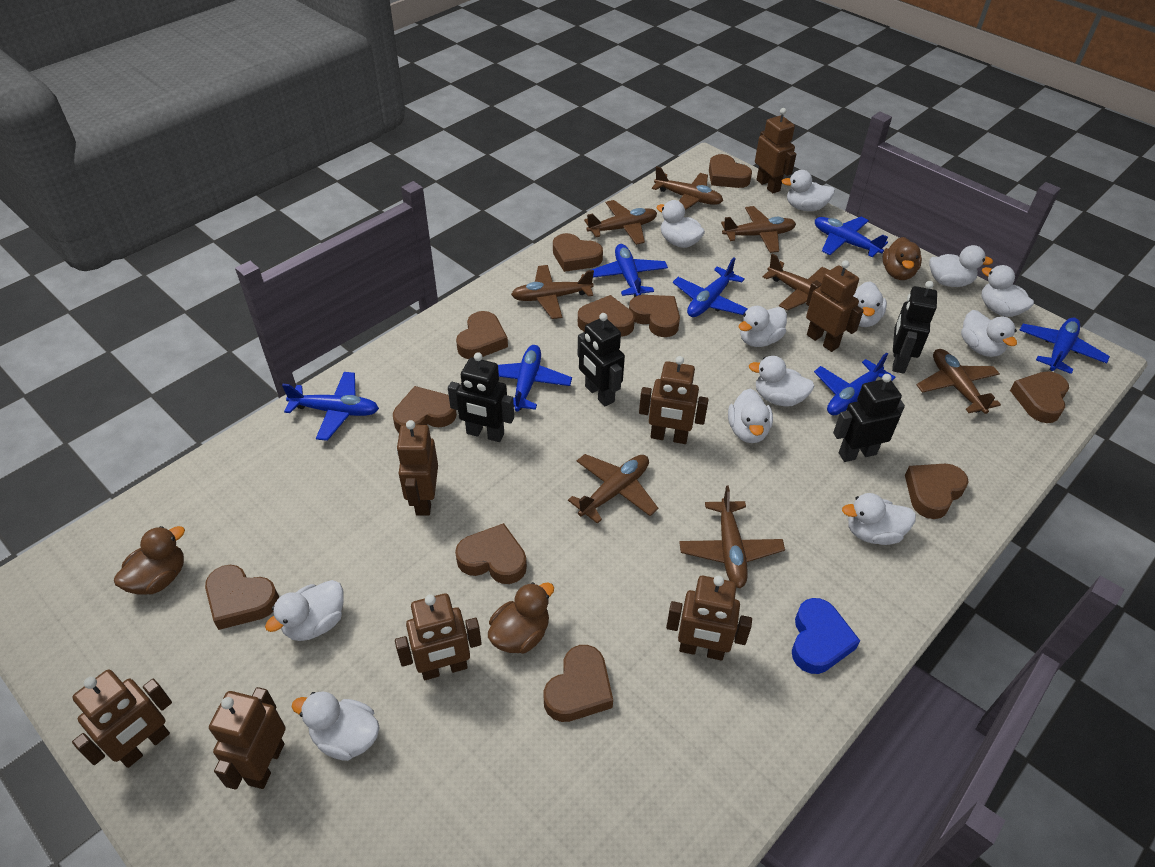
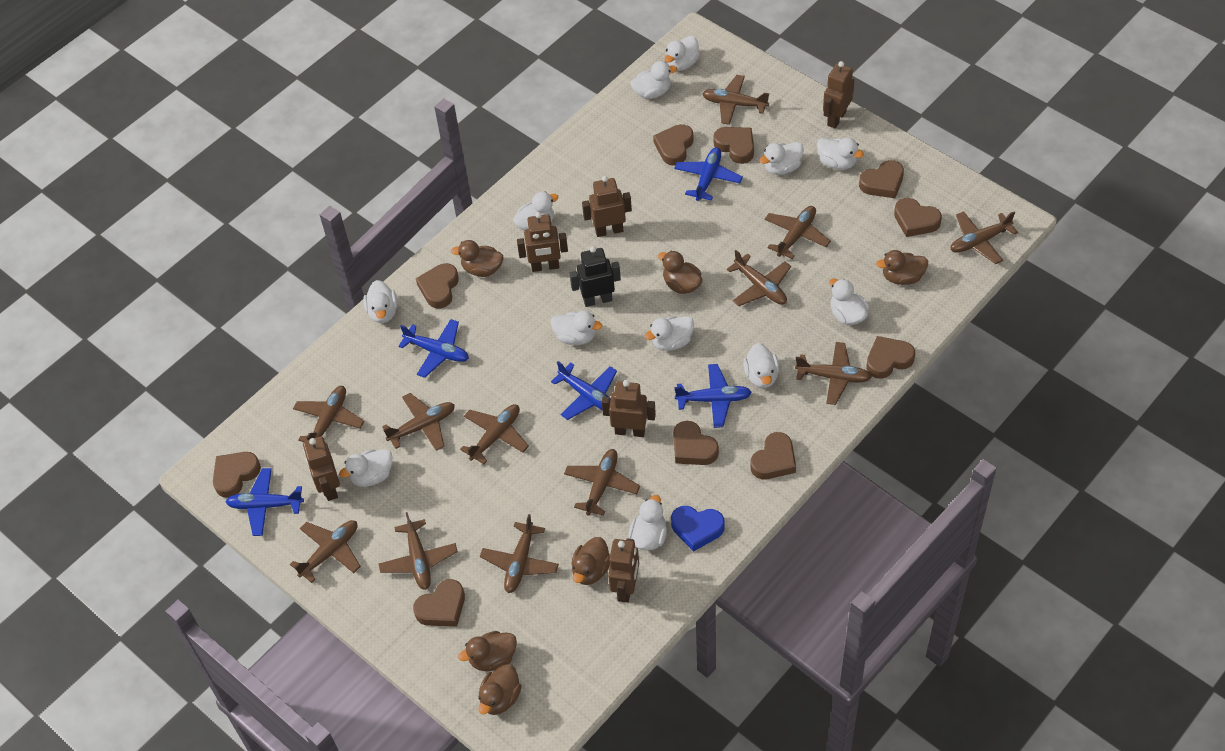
black robot: [448,353,514,442] [578,313,625,406] [833,374,905,462] [892,281,937,374] = 4 -> [570,246,621,307] = 1
blue plane: [282,372,379,441] [498,345,572,411] [592,244,668,297] [673,258,748,317] [814,352,895,415] [815,217,888,257] [1020,318,1110,374] = 7 -> [225,468,304,536] [398,319,469,378] [551,361,617,420] [674,147,743,201] [674,364,752,428] = 5
brown duck: [114,526,185,595] [488,582,554,654] [882,237,922,280] = 3 -> [451,240,503,277] [458,631,517,671] [478,664,521,715] [571,537,610,585] [658,251,702,294] [876,250,928,285] = 6
brown heart: [205,565,279,630] [393,386,457,432] [455,523,527,584] [456,311,508,359] [543,645,613,722] [553,233,603,272] [578,295,635,337] [629,295,680,337] [709,154,752,188] [905,464,968,519] [1010,371,1069,423] = 11 -> [213,452,261,498] [413,579,465,627] [416,263,459,308] [653,124,693,166] [673,421,719,465] [713,127,754,164] [750,432,796,479] [859,160,904,198] [866,336,915,379] [894,198,942,237] = 10
brown plane: [511,265,594,319] [568,454,658,524] [584,200,657,245] [652,166,723,210] [679,486,785,588] [721,206,796,253] [763,254,830,311] [916,349,1001,414] = 8 -> [290,520,361,583] [293,386,364,445] [378,512,458,590] [382,393,455,451] [460,404,529,464] [480,514,559,593] [564,449,640,516] [702,75,769,125] [727,250,791,306] [765,206,831,259] [795,342,872,405] [950,211,1018,264] = 12
brown robot: [72,669,172,768] [209,687,286,790] [395,593,482,680] [396,420,438,516] [639,356,709,444] [666,575,752,660] [755,108,796,193] [806,260,864,352] = 8 -> [303,436,340,501] [517,212,568,272] [582,176,632,237] [602,380,656,437] [608,538,639,603] [823,61,855,129] = 6

